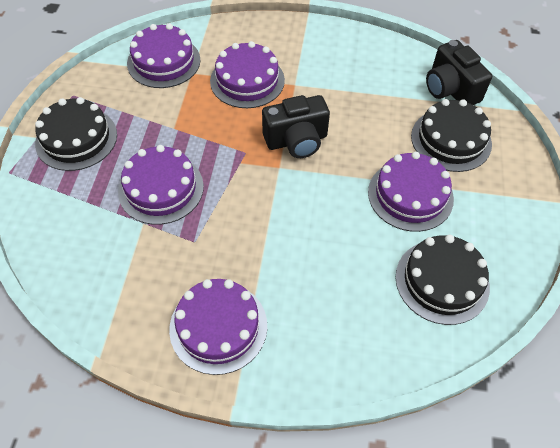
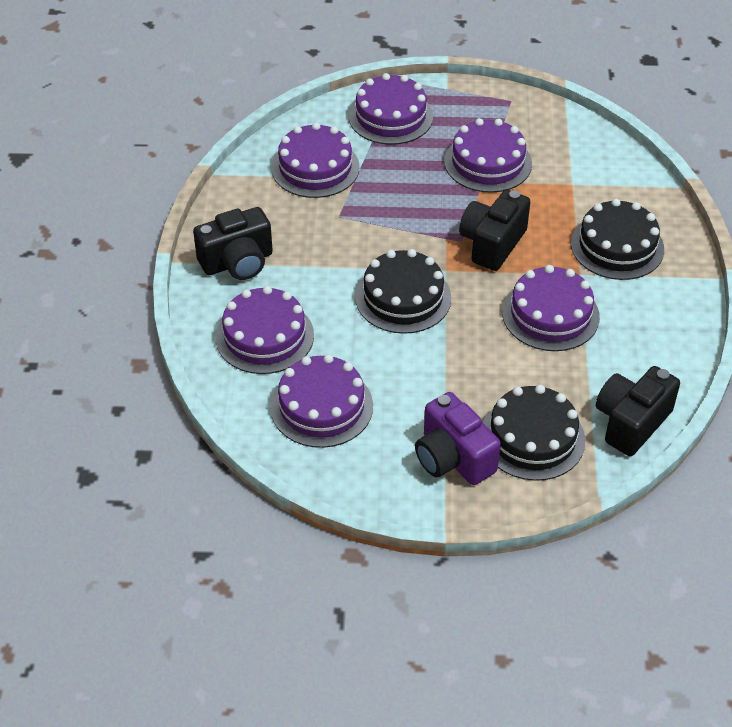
black camera: [262,95,330,158] [426,40,492,105] = 2 -> [193,207,273,280] [459,190,530,271] [596,366,680,456] = 3
purple cake: [118,145,204,225] [127,23,201,88] [169,279,267,375] [210,41,285,108] [368,152,454,232] = 5 -> [216,286,314,374] [270,354,373,448] [271,122,360,198] [349,73,433,145] [444,118,532,193] [502,265,600,351] = 6
purple camera: none = 0 -> [415,392,501,485] = 1

